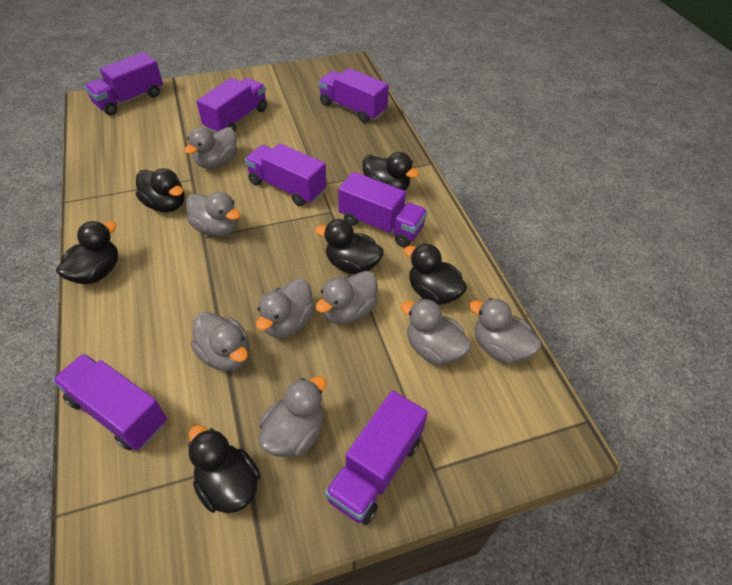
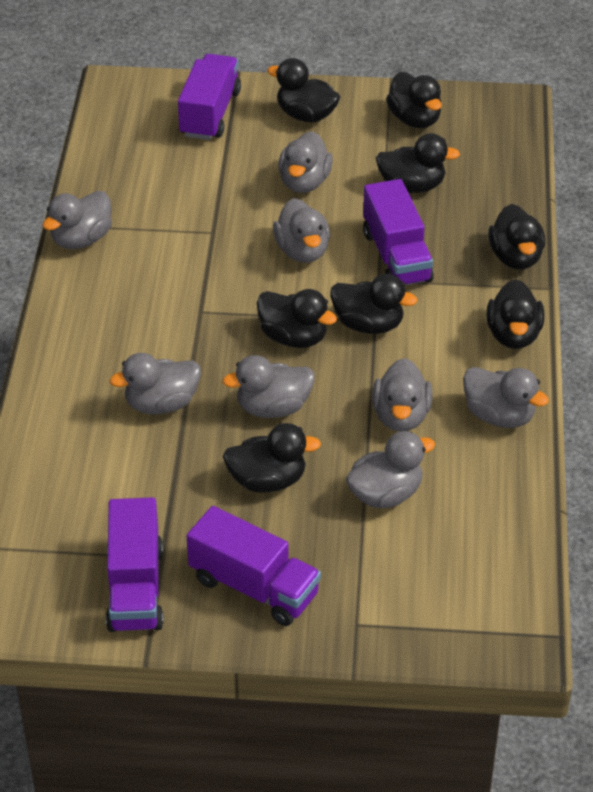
black duck: [56,221,118,284] [136,168,185,212] [188,425,261,513] [316,219,384,274] [362,152,419,191] [404,243,467,305] = 6 -> [223,423,321,492] [257,289,337,348] [267,58,340,122] [330,274,417,334] [376,133,460,193] [386,72,442,128] [486,279,544,349] [488,204,545,270] = 8
purple truck: [53,354,167,451] [84,52,163,115] [197,78,267,133] [245,143,326,206] [318,68,389,123] [325,390,428,525] [338,172,428,247] = 7 -> [106,497,164,632] [178,54,241,140] [187,506,321,626] [363,179,434,285] = 4

